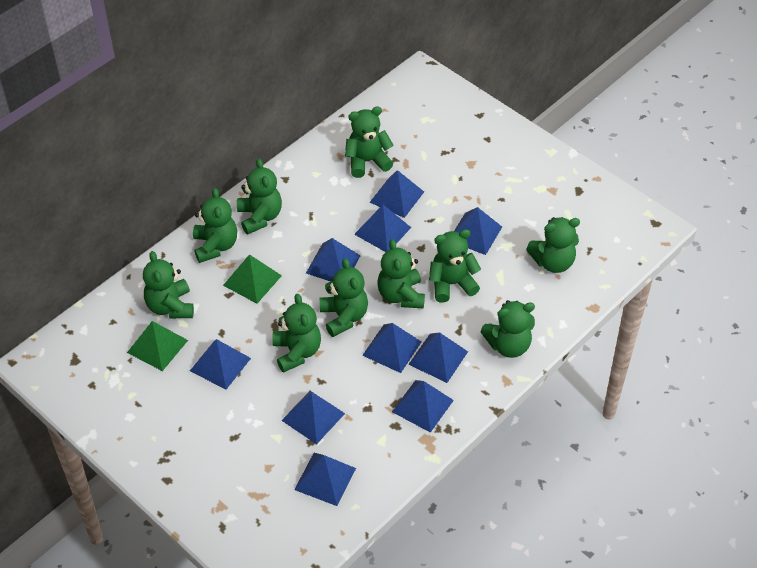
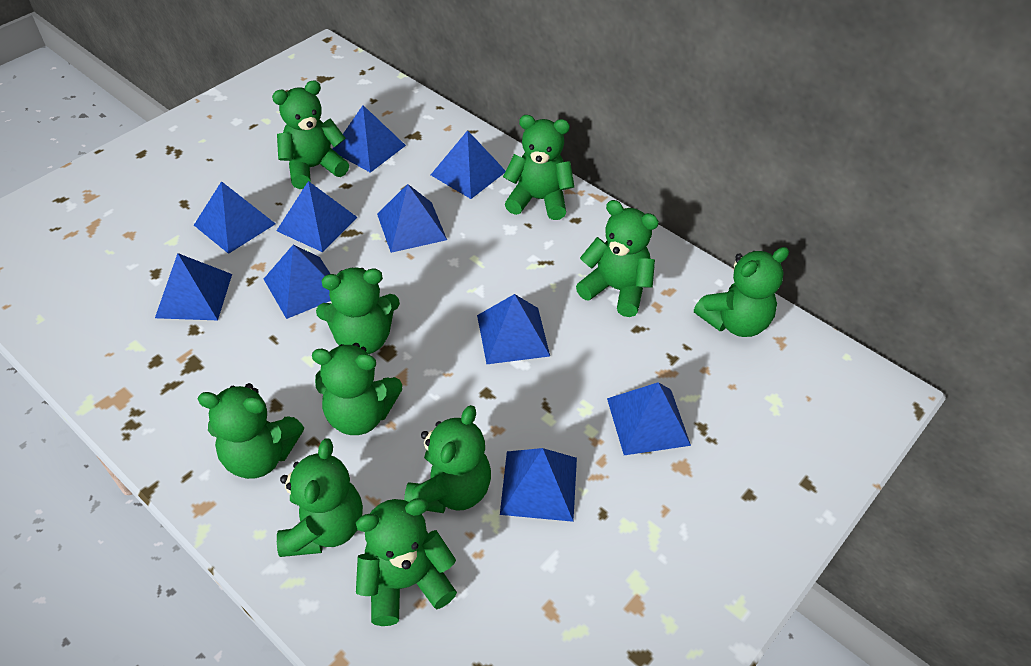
green pyramid: [127,321,188,371] [223,254,282,304] = 2 -> none = 0

